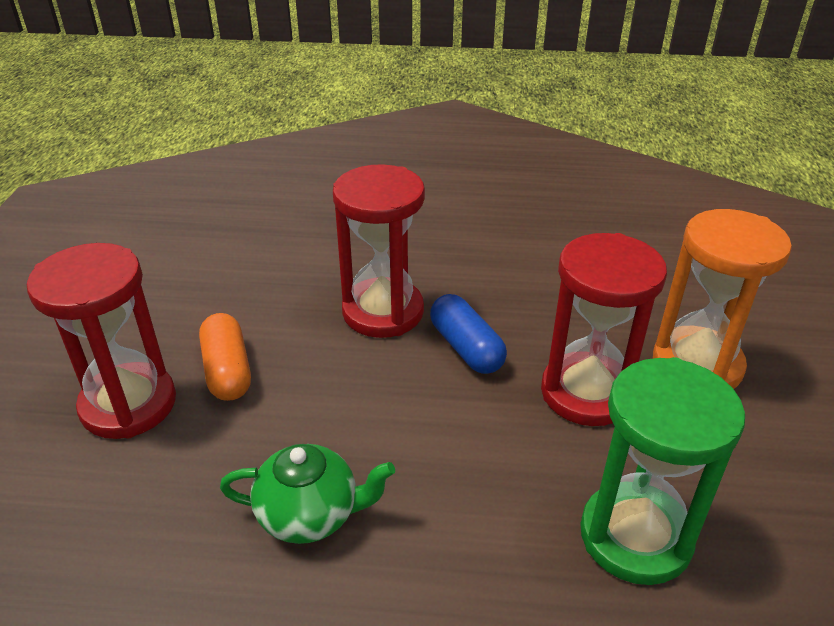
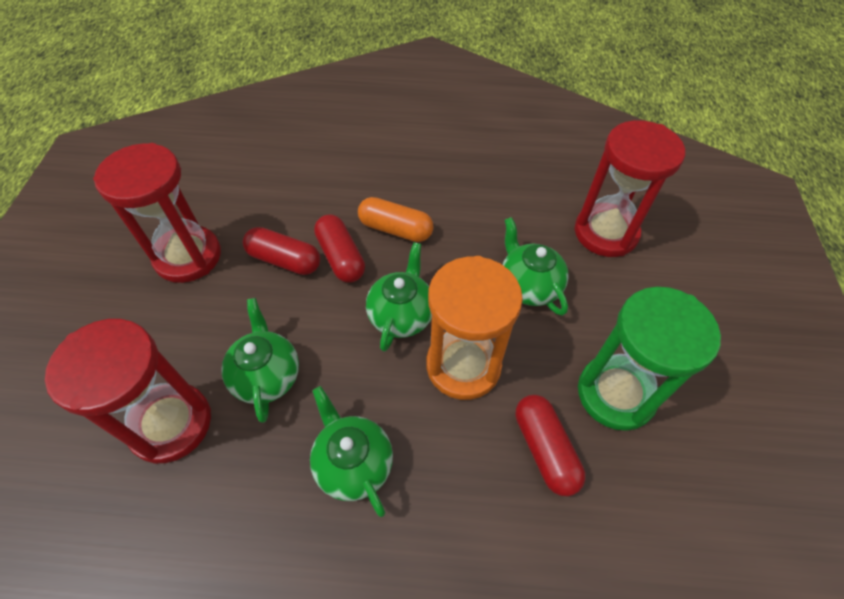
blue capsule: [430,294,507,374] = 1 -> none = 0
green teapot: [220,444,395,544] = 1 -> [221,298,299,423] [310,386,393,517] [366,242,432,352] [502,217,569,316] = 4
red capsule: none = 0 -> [243,227,320,275] [314,215,365,283] [515,395,586,496] = 3

